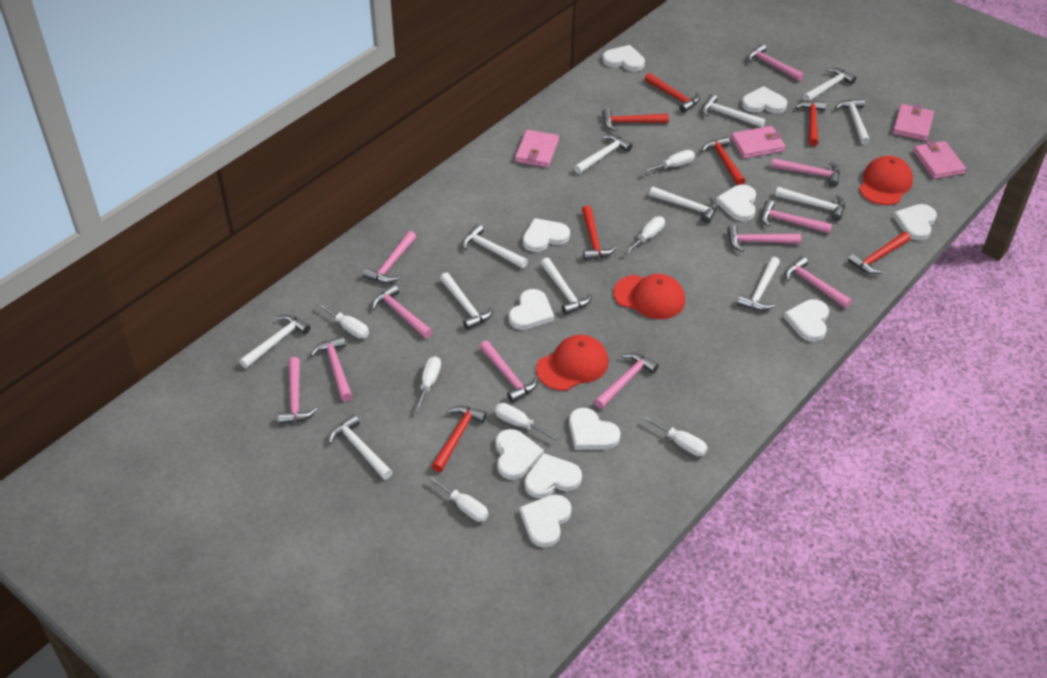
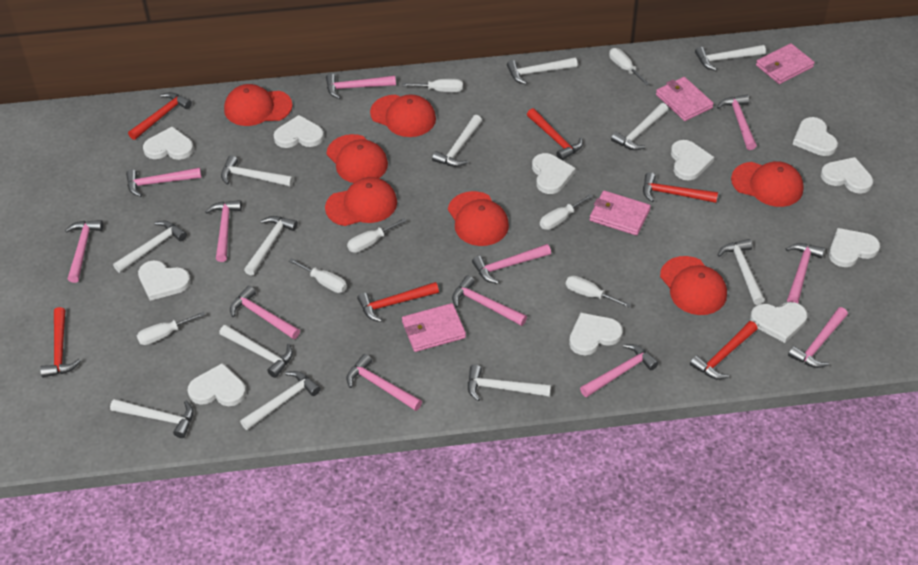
pink hammer: [278,357,317,424] [310,336,352,401] [363,231,416,283] [372,284,433,338] [480,340,538,403] [594,353,659,409] [727,225,801,252] [747,44,804,81] [761,200,832,234] [771,158,840,187] [785,256,852,308] = 11 -> [65,220,103,283] [126,167,202,197] [205,200,242,262] [230,286,300,339] [326,73,396,99] [347,354,422,411] [452,276,527,326] [472,244,551,284] [580,344,659,397] [717,95,757,150] [786,243,825,303] [788,307,848,368] = 12
red cap: [536,335,608,391] [613,274,685,319] [859,156,913,205] = 3 -> [224,84,293,126] [325,177,397,226] [327,134,388,183] [370,94,436,137] [448,191,509,246] [660,256,727,315] [731,161,804,207] = 7
red hammer: [432,406,487,472] [582,205,617,260] [602,108,669,131] [645,73,700,113] [701,136,745,185] [795,101,826,146] [848,232,910,274] = 7 -> [40,307,81,378] [128,92,192,140] [357,282,439,322] [527,108,583,160] [643,172,718,203] [690,321,758,379] = 6

